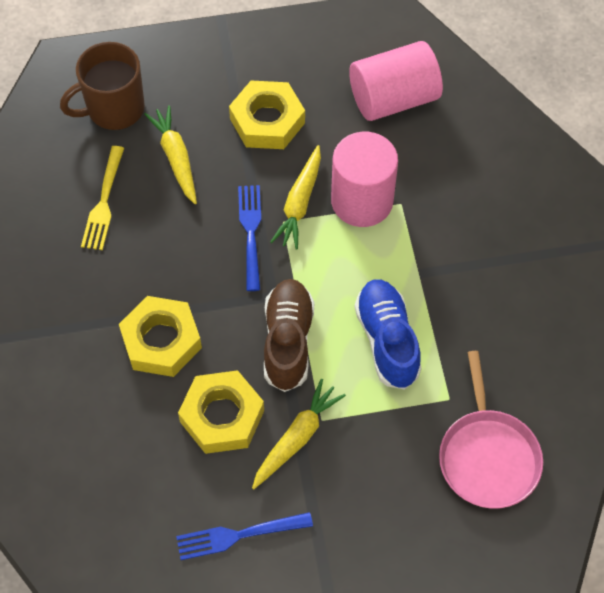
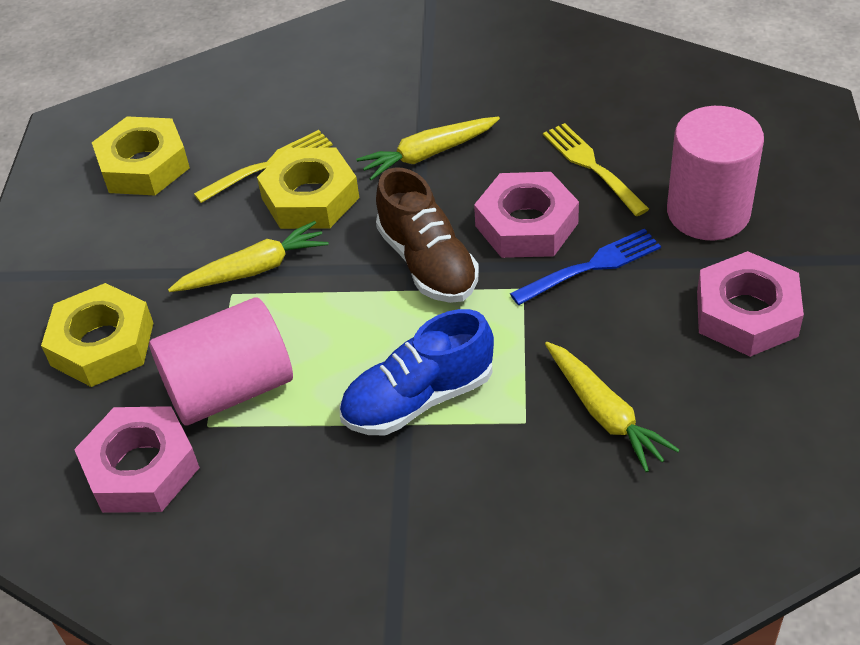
blue fork: [176,512,313,560] [238,185,261,291] = 2 -> [510,229,661,305] = 1
brown mug: [60,42,145,130] = 1 -> none = 0
pink nut: none = 0 -> [74,406,200,513] [474,172,579,258] [697,251,804,357] = 3
pink pan: [439,351,543,509] = 1 -> none = 0
yellow fork: [81,146,124,250] = 1 -> [194,130,333,203] [543,123,649,216] = 2

